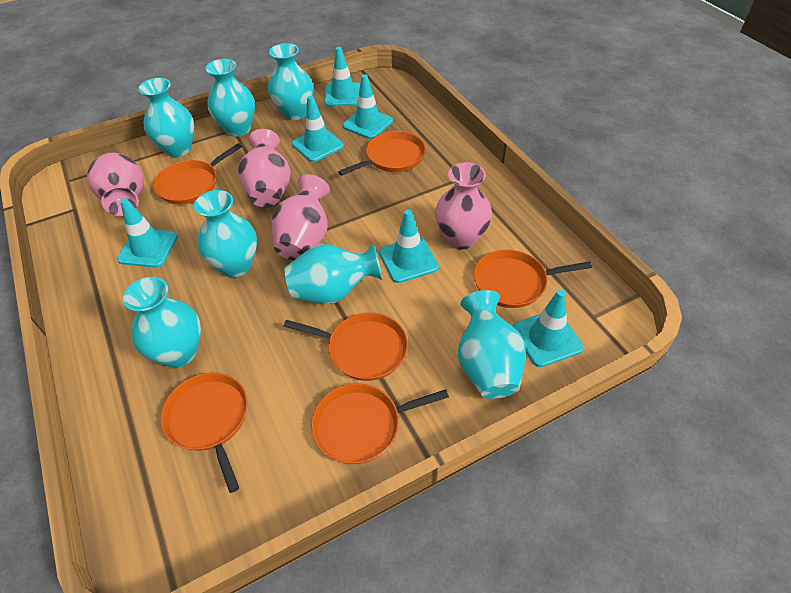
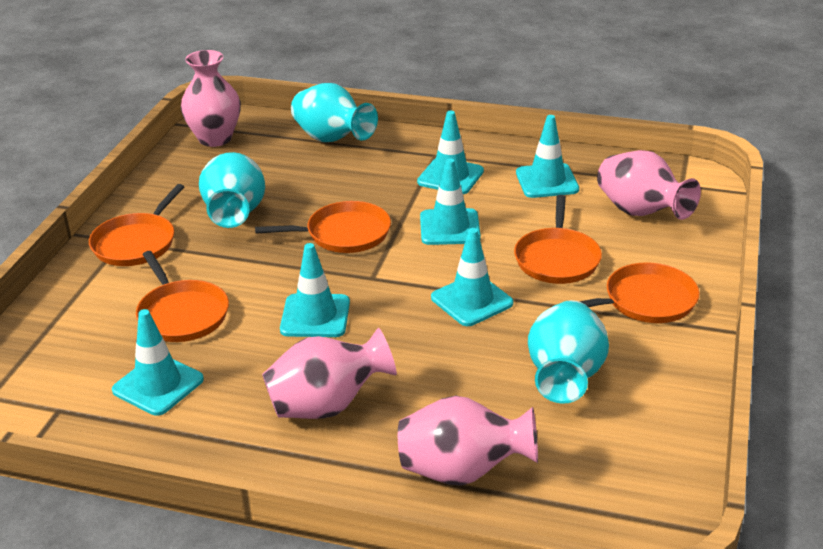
orange pan: [153,143,242,204] [161,372,248,493] [284,313,408,381] [311,383,449,464] [338,131,426,176] [474,250,592,308] = 6 -> [89,184,184,266] [136,251,229,342] [255,201,391,253] [514,195,602,284] [579,262,699,323] = 5
turquoise vase: [123,277,201,368] [138,78,194,157] [194,190,257,277] [205,59,255,137] [268,43,313,120] [285,243,382,304] [458,290,526,399] = 7 -> [199,152,265,228] [291,83,378,142] [528,300,609,404] = 3

